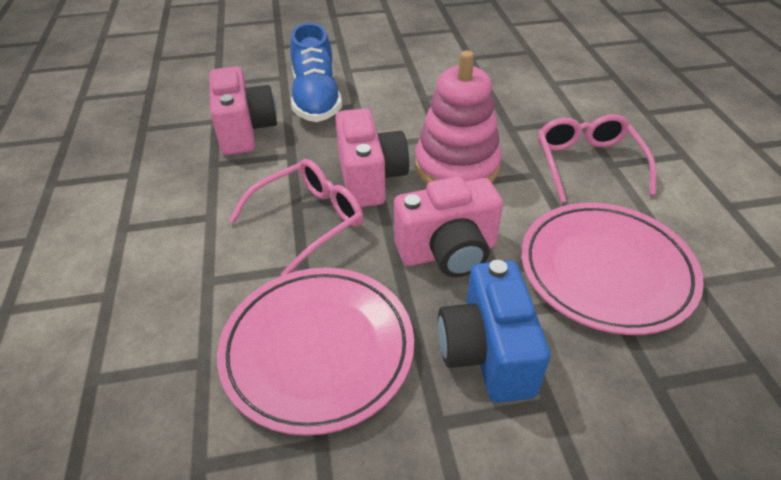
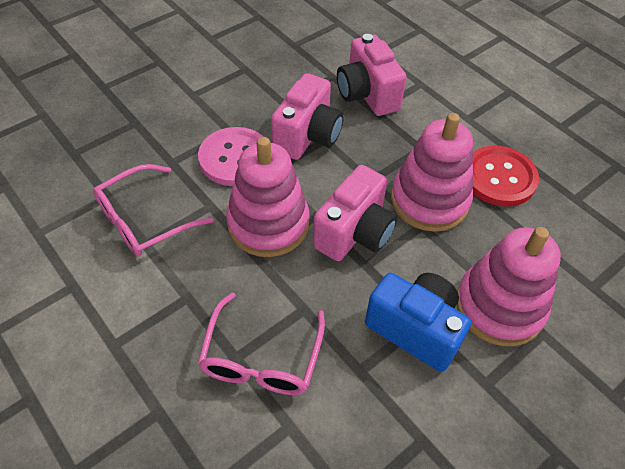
blue shoe: [290,23,342,122] = 1 -> none = 0
pink button: none = 0 -> [198,127,264,186] = 1
pink plate: [217,268,414,436] [522,203,704,335] = 2 -> none = 0
pink stacking toy: [415,50,502,184] = 1 -> [226,137,309,257] [391,113,473,232] [457,227,561,346] = 3
red button: none = 0 -> [472,146,539,207] = 1

